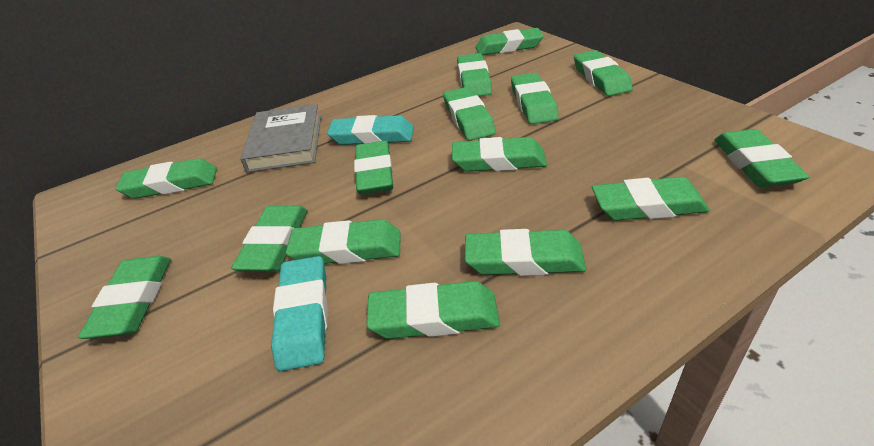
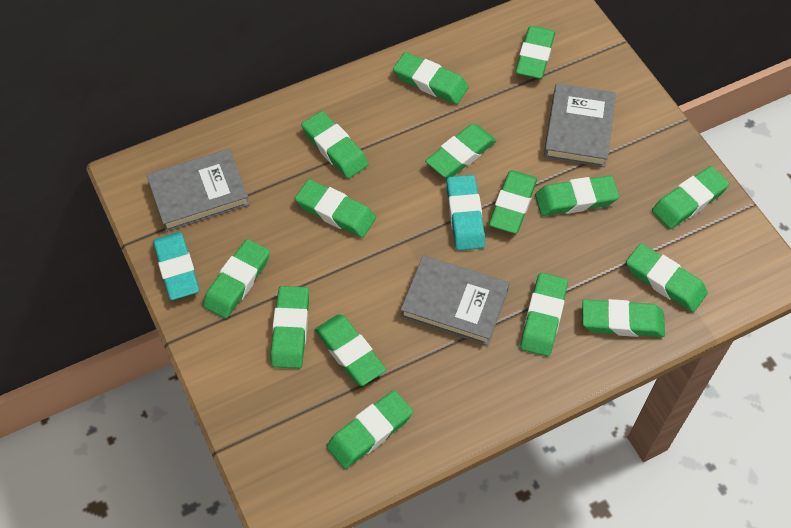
grey book: [240,104,321,173] = 1 -> [147,149,250,232] [401,255,509,346] [544,83,616,167] = 3

